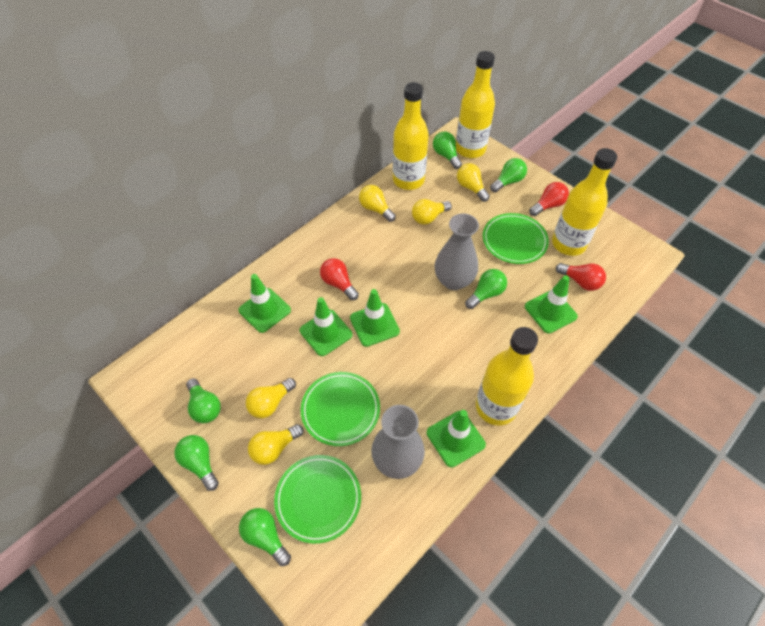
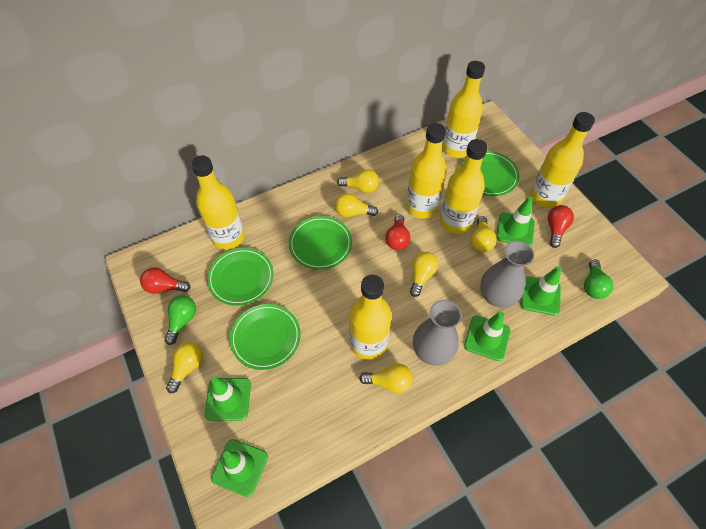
green light bulb: [174,435,219,491] [186,378,221,423] [239,508,291,566] [433,132,462,169] [465,269,507,309] [490,158,527,193] = 6 -> [165,296,196,345] [584,260,613,299] = 2
green plate: [274,455,361,544] [301,372,380,446] [483,213,549,264] = 3 -> [207,248,274,306] [230,304,301,370] [289,216,352,270] [461,151,519,196] = 4
yellow bottle: [393,82,429,190] [456,51,495,158] [476,327,538,426] [552,148,617,256] = 4 -> [191,155,245,250] [349,275,392,360] [406,123,447,219] [440,139,487,234] [442,61,485,158] [530,112,595,208] = 6
yellow light bulb: [246,378,296,418] [248,424,304,465] [359,185,396,222] [412,199,452,225] [457,163,490,202] = 5 -> [166,342,203,393] [335,193,378,217] [337,169,379,193] [359,363,412,393] [410,252,438,297] [471,216,497,252] = 6

